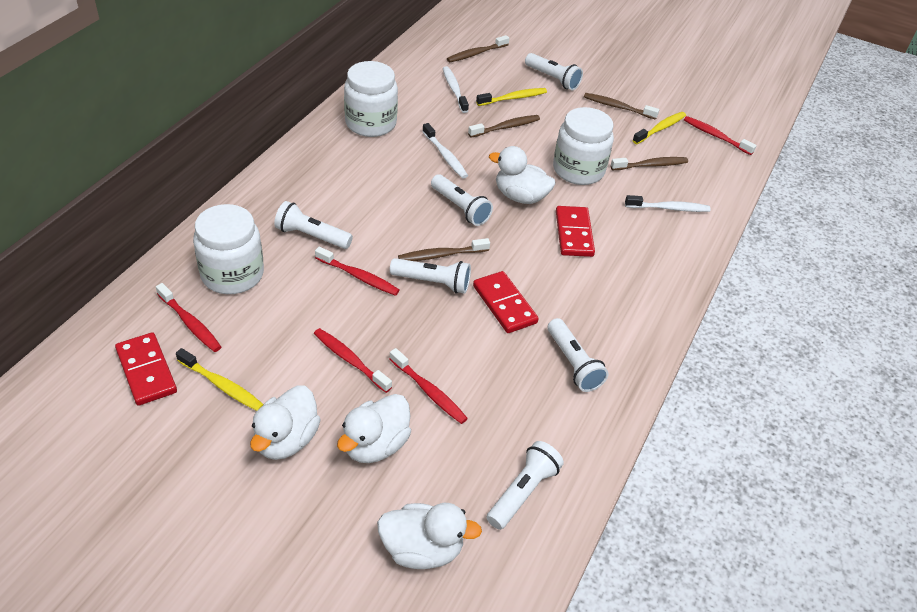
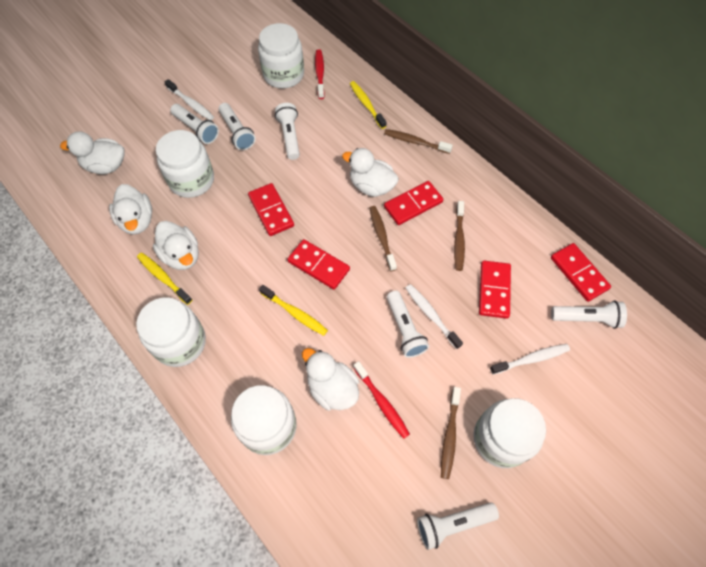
brown toothbrush: [398,238,490,261] [447,35,509,62] [468,115,540,138] [584,93,659,120] [611,157,688,170] = 5 -> [369,206,397,271] [384,129,453,154] [441,387,461,479] [454,201,465,271] = 4
red domino: [115,332,177,406] [473,271,539,333] [556,206,595,257] = 3 -> [248,183,294,236] [287,239,350,290] [384,181,443,225] [479,261,511,319] [551,243,611,302] = 5
red toothbrush: [156,283,221,352] [314,328,392,393] [315,247,400,296] [390,348,468,424] [684,116,757,155] = 5 -> [315,49,325,99] [353,361,410,439] = 2
white duck: [250,386,321,460] [337,394,411,463] [377,503,482,569] [489,146,555,204] = 4 -> [60,131,125,174] [109,184,152,235] [153,221,199,270] [302,348,359,411] [342,148,399,197] = 5
white jar: [193,204,264,294] [344,61,398,137] [553,107,614,185] = 3 -> [136,298,206,367] [156,130,214,198] [231,385,297,455] [258,23,304,88] [473,398,546,468] = 5

